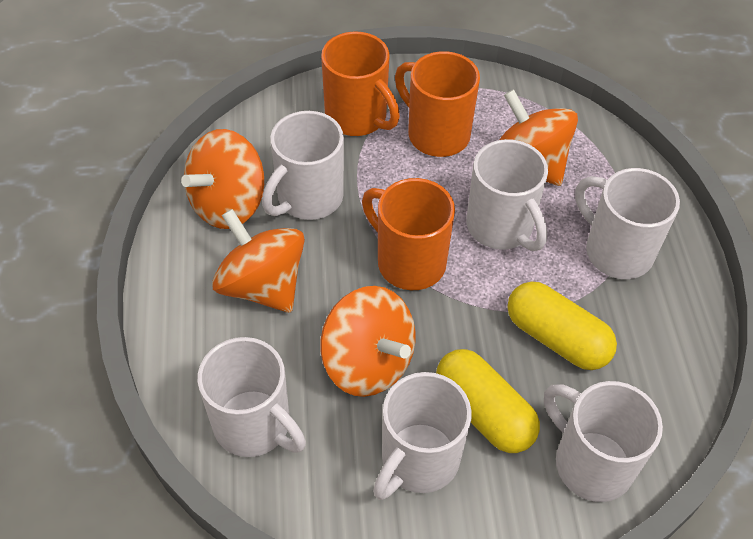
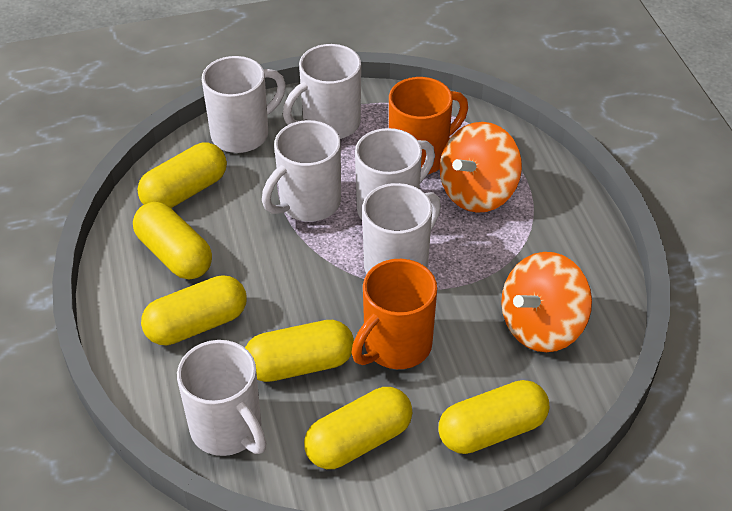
orange mug: [321,31,400,136] [362,178,455,290] [395,51,480,157] = 3 -> [351,259,437,369] [389,77,468,174] = 2
orange spinning top: [181,129,264,229] [212,209,305,313] [320,286,415,397] [500,89,578,186] = 4 -> [440,122,522,213] [501,252,592,352] = 2
yellow capsule: [436,349,540,453] [507,282,617,370] = 2 -> [133,202,212,280] [137,143,227,208] [141,275,247,345] [245,320,354,382] [304,387,412,469] [439,380,549,454] = 6

